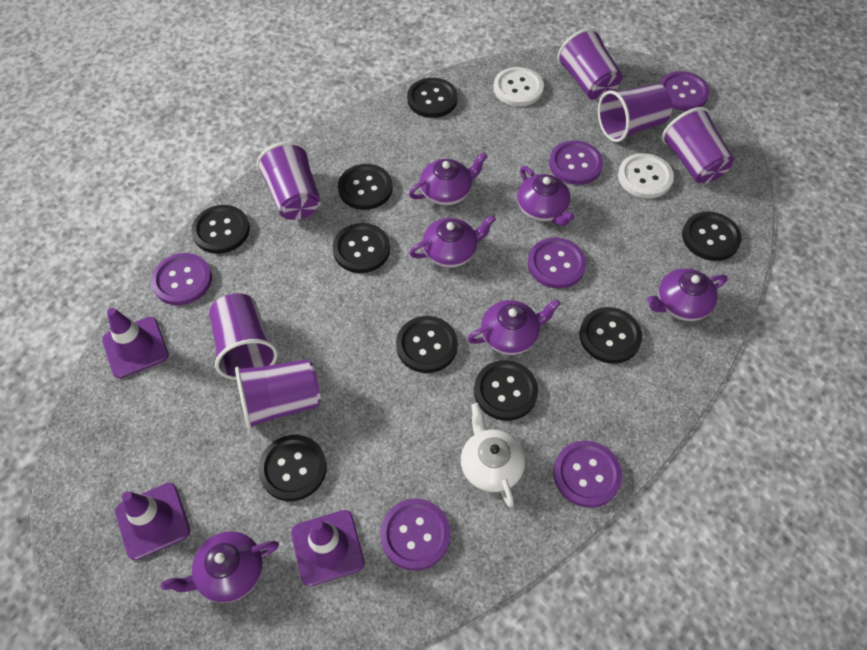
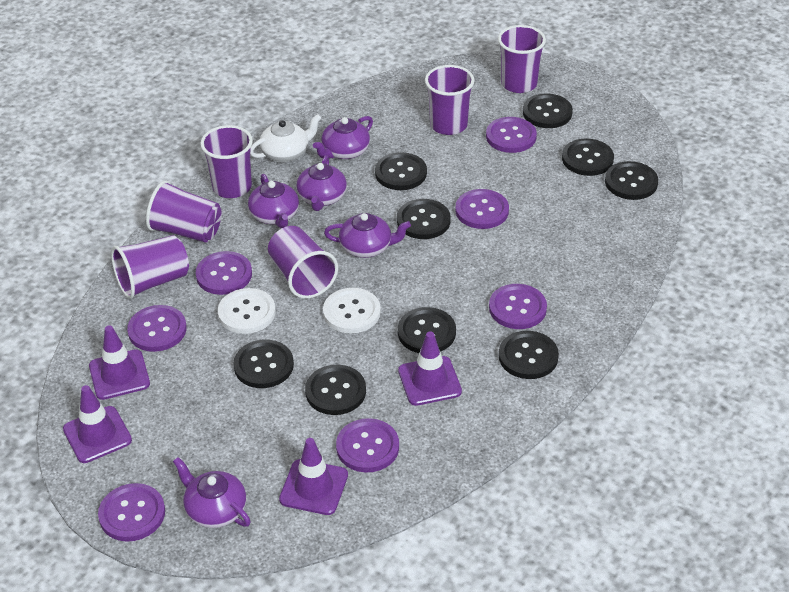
purple button: [151,253,212,305] [380,498,451,571] [528,237,587,289] [549,140,603,185] [553,441,622,508] [659,71,710,111] = 6 -> [98,483,165,542] [127,305,187,352] [196,251,252,295] [336,418,399,472] [455,189,509,229] [486,117,537,153] [489,284,547,329] = 7
purple teapot: [161,531,279,603] [409,152,488,206] [409,215,496,268] [468,300,561,355] [517,166,575,226] [647,268,728,321] = 6 -> [173,457,251,528] [248,174,299,228] [296,155,347,211] [313,116,373,159] [324,213,411,258] = 5
purple traffic cone: [102,308,169,379] [115,483,190,560] [291,510,365,587] = 3 -> [63,385,132,463] [89,325,150,400] [279,438,348,515] [398,332,462,406] = 4

